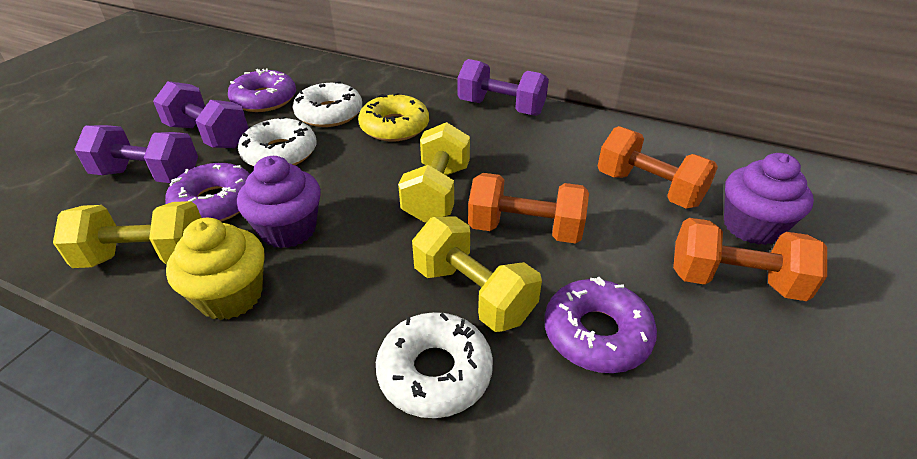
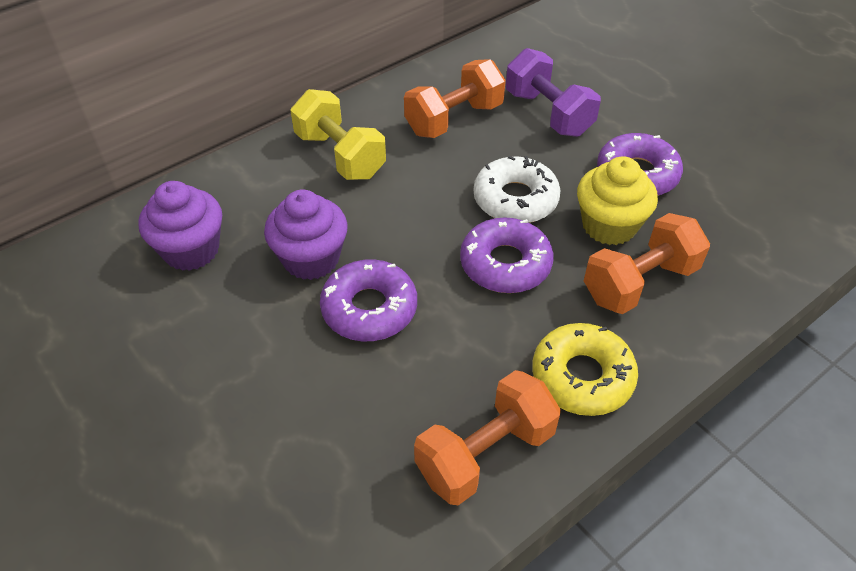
purple dumbbell: [74,125,198,183] [153,81,248,148] [457,59,549,116] = 3 -> [506,48,601,137] = 1
white donut: [238,116,316,166] [293,81,362,127] [376,312,493,418] = 3 -> [474,156,560,223] = 1
yellow dumbbell: [53,201,202,268] [398,122,470,223] [412,216,542,332] = 3 -> [290,89,386,180] = 1

